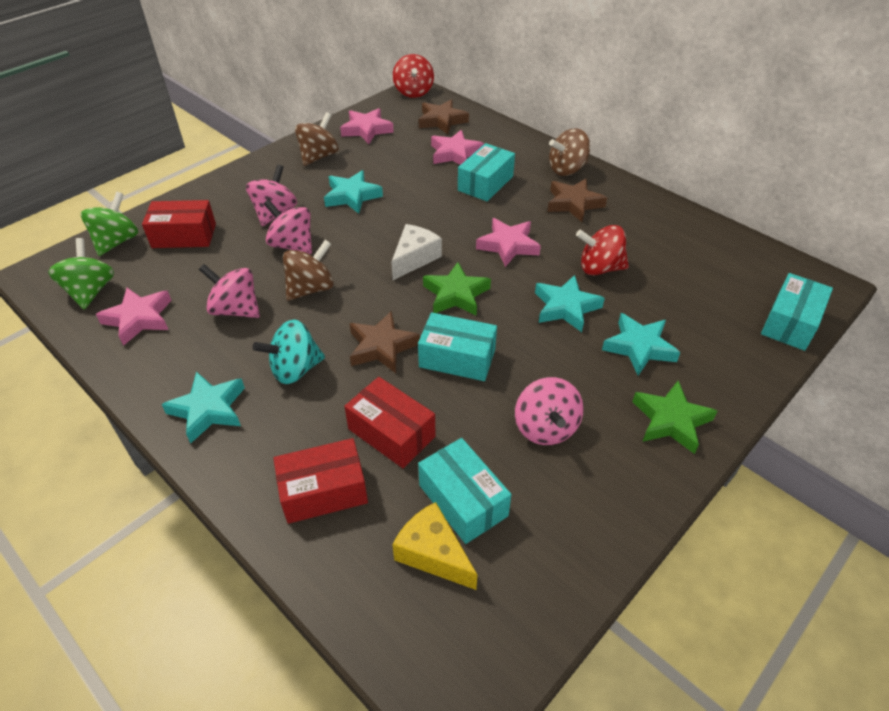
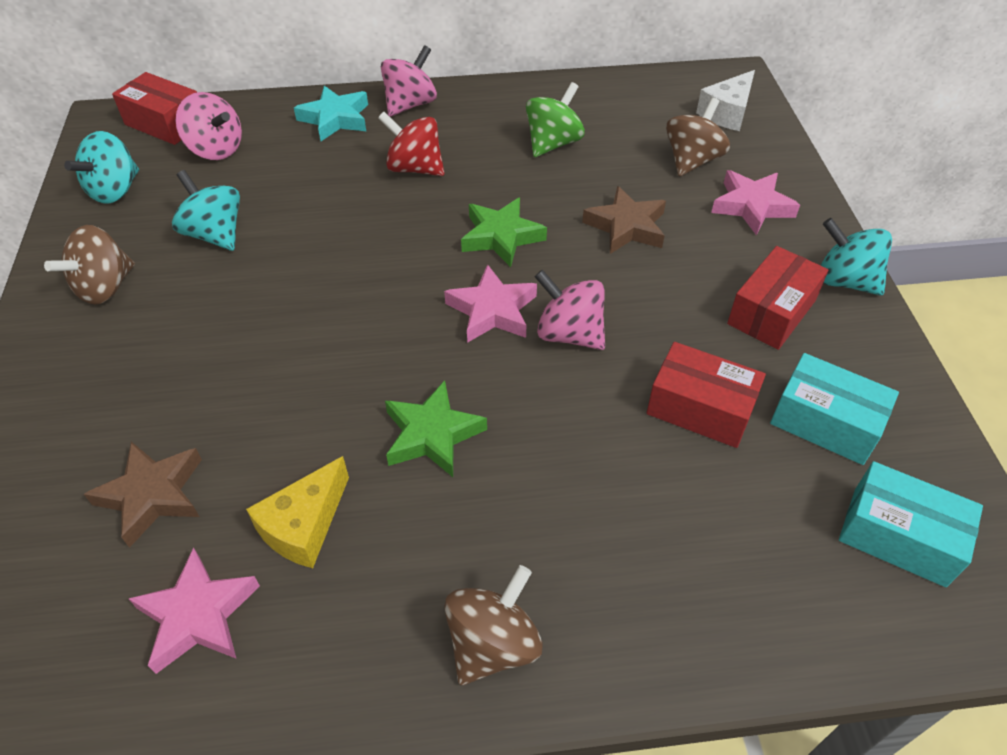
brown star: [349,311,420,373] [418,99,469,134] [547,179,607,222] = 3 -> [84,442,202,548] [582,186,666,254] = 2
green spinning top: [48,238,114,309] [81,192,138,256] = 2 -> [526,82,585,157] = 1
pink spinning top: [199,264,260,318] [246,165,297,226] [264,199,312,254] [515,377,584,445] = 4 -> [176,92,242,160] [381,45,437,117] [535,270,605,350] = 3
pink star: [96,288,172,346] [340,108,394,144] [431,130,484,165] [476,218,541,267] = 4 -> [128,547,260,674] [444,264,537,343] [711,170,800,236] = 3
red spinning top: [393,54,434,98] [576,225,629,276] = 2 -> [378,112,444,176] = 1
turquoise box: [418,312,497,381] [418,438,512,544] [458,143,515,201] [761,273,833,351] = 4 -> [770,353,899,465] [839,461,983,587] = 2
turquoise spinning top: [253,319,325,384] = 1 -> [64,131,139,204] [172,170,240,251] [821,218,892,295] = 3
turquoise star: [162,372,245,444] [324,170,383,214] [535,275,605,332] [602,313,681,375] = 4 -> [294,86,368,141] = 1

